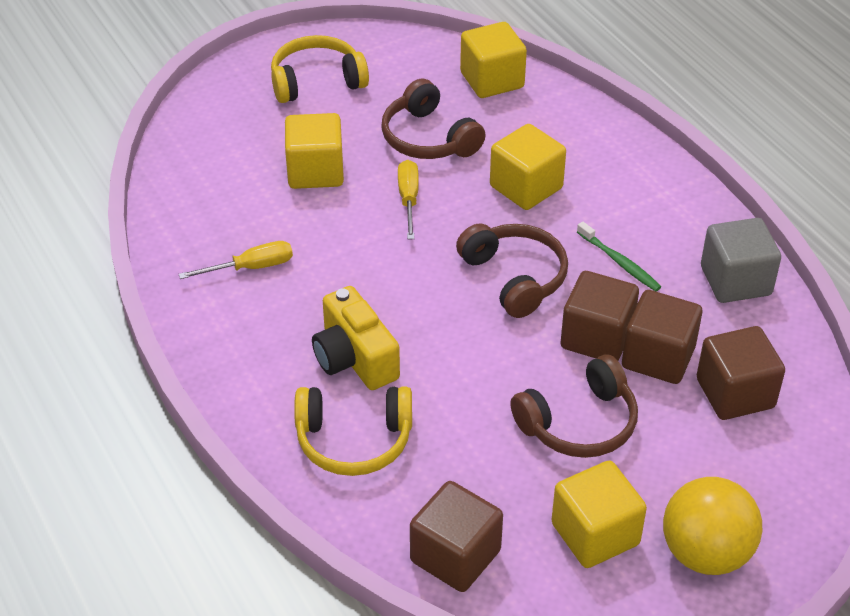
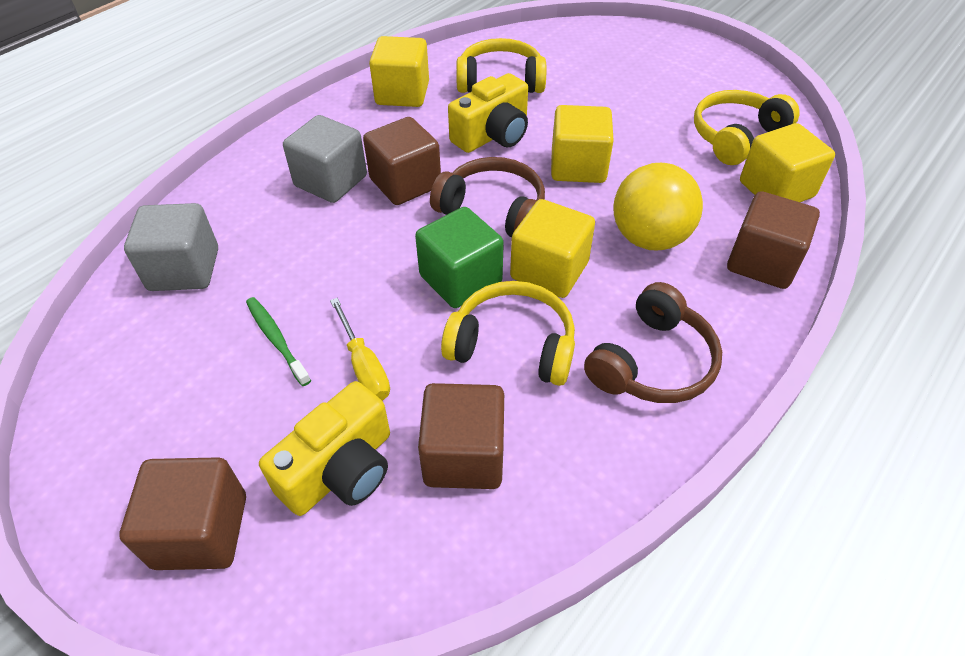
brown headphones: [381,79,486,159] [456,224,568,318] [510,354,638,458] = 3 -> [430,157,545,237] [584,282,722,403] = 2
green cube: none = 0 -> [415,207,504,308] = 1
grey cube: [701,218,781,303] = 1 -> [124,203,218,291] [283,115,367,203] = 2
yellow camera: [312,286,400,390] = 1 -> [259,381,390,516] [448,73,528,153] = 2
yellow headphones: [271,35,369,103] [294,386,412,476] = 2 -> [441,281,575,386] [456,38,546,93] [694,90,800,165] = 3
yellow screwdriver: [179,241,293,279] [398,160,419,239] = 2 -> [330,298,390,401] = 1

